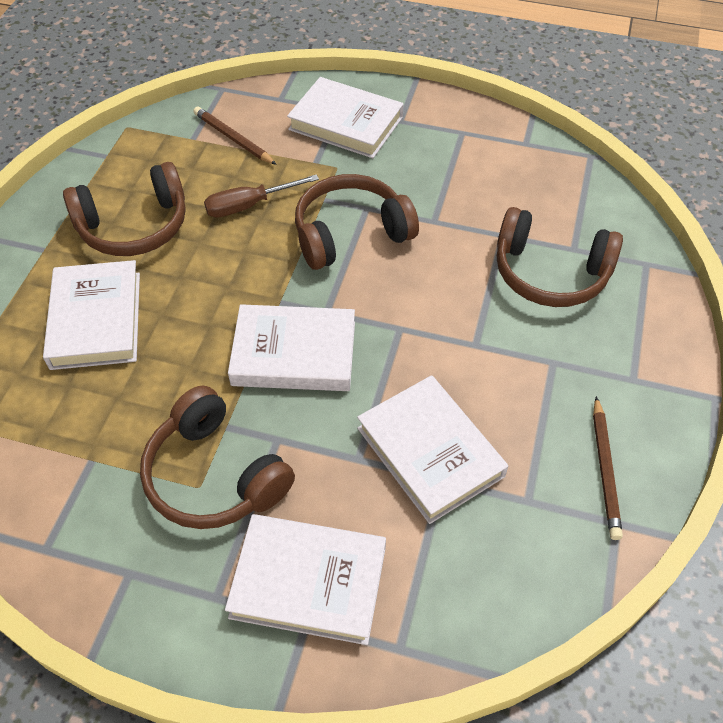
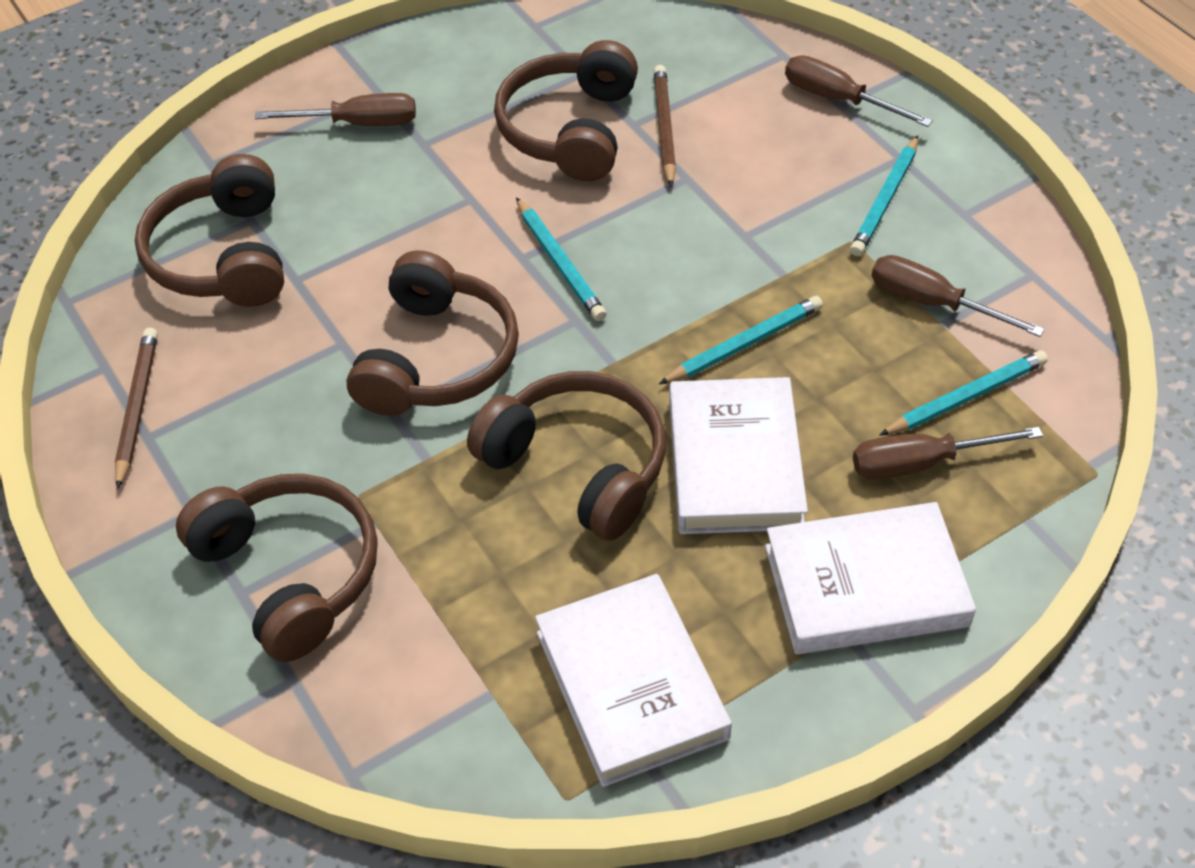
brown headphones: [63,162,186,256] [140,385,295,529] [295,174,419,270] [497,207,623,307] = 4 -> [135,154,284,307] [176,474,378,662] [347,250,519,416] [467,371,666,541] [494,40,638,181] = 5
brown screwdriver: [204,174,319,218] = 1 -> [255,93,416,126] [785,55,933,127] [853,427,1043,480] [872,255,1045,337] = 4
turquoise pencil: none = 0 -> [516,197,607,321] [659,296,823,384] [850,135,918,256] [879,350,1048,436] = 4
white book: [43,260,140,370] [225,514,386,645] [228,304,355,391] [287,77,404,158] [357,375,508,524] = 5 -> [535,574,732,787] [669,377,808,534] [765,502,976,654] = 3

